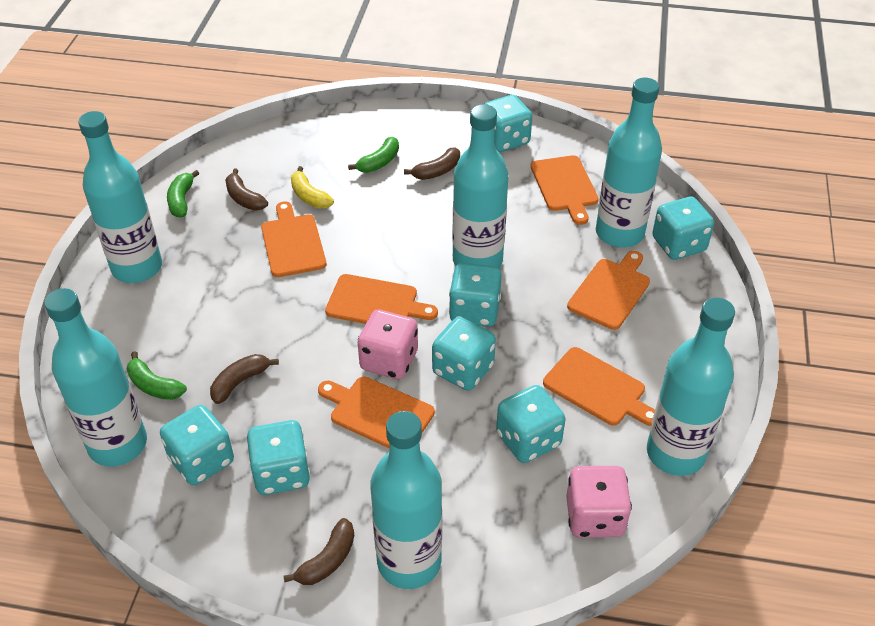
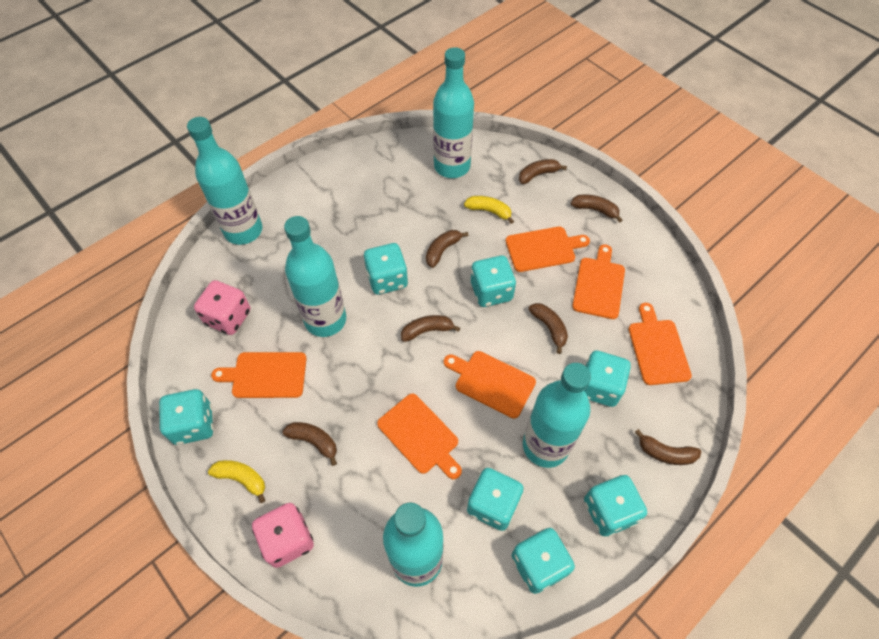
brown banana: [210,354,279,404] [225,169,268,211] [284,518,354,585] [404,148,460,180] = 4 -> [282,422,337,466] [401,315,460,342] [426,230,468,268] [519,159,567,184] [528,303,568,354] [571,194,623,223] [635,429,701,465] = 7
green banana: [127,351,187,400] [167,170,199,218] [348,137,399,173] = 3 -> none = 0
turquoise bottle: [44,288,147,466] [78,111,162,283] [370,411,442,589] [452,104,509,268] [596,78,662,248] [647,298,735,476] = 6 -> [187,117,262,245] [284,216,346,337] [383,502,444,587] [433,47,474,178] [523,363,591,468] = 5
yellow banana: [291,166,334,209] = 1 -> [208,460,265,503] [464,196,514,224] = 2

